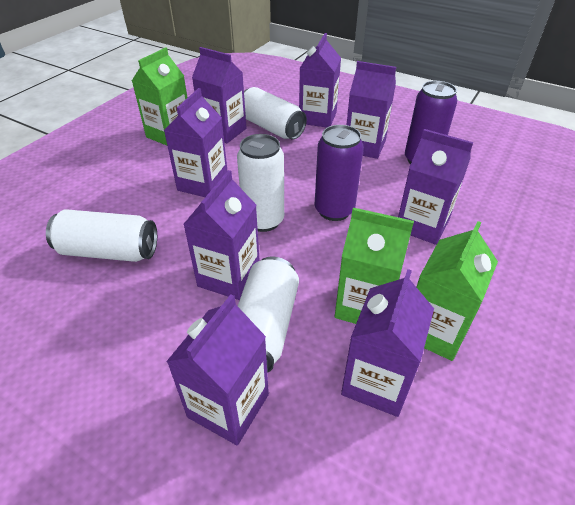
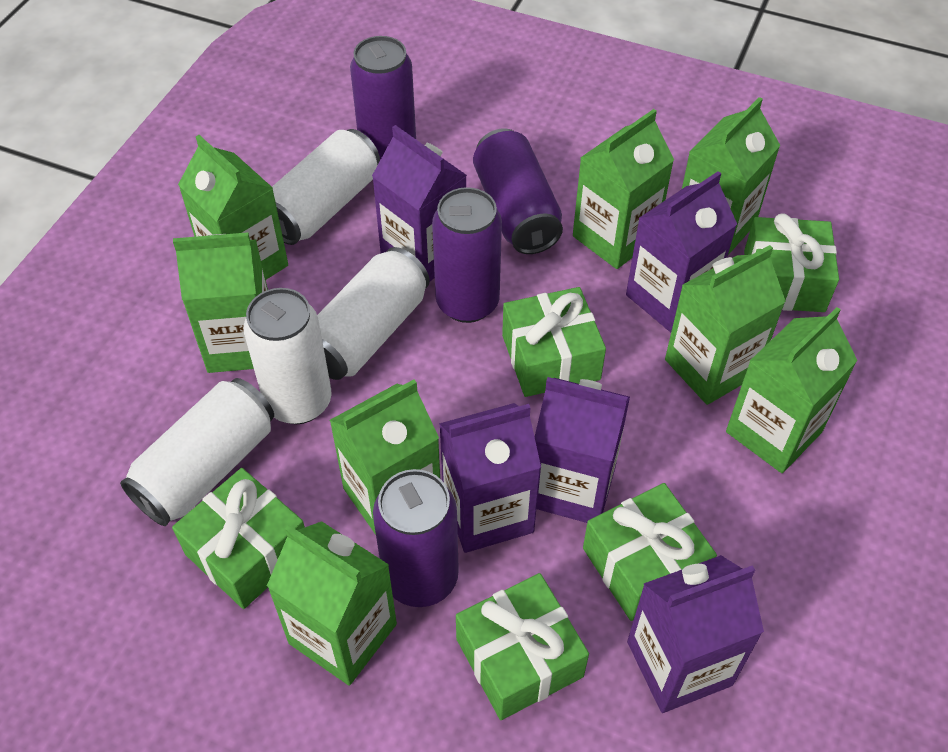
green carton: [132,47,187,145] [335,208,414,324] [417,221,498,361] = 3 -> [173,232,268,373] [178,135,288,280] [267,521,397,686] [329,379,440,535] [573,109,674,269] [665,245,786,405] [682,97,781,255] [726,307,858,473] = 8
green gift: none = 0 -> [172,468,305,609] [456,573,589,720] [502,287,606,397] [583,483,717,621] [744,213,839,312] = 5
purple can: [315,125,364,221] [405,81,457,164] = 2 -> [350,36,416,160] [373,469,459,607] [432,187,502,323] [473,128,563,254] = 4
purple carton: [164,88,228,197] [166,294,269,445] [183,170,260,300] [192,47,246,143] [299,33,341,128] [341,269,434,417] [347,61,396,159] [398,129,473,245] = 8 -> [372,125,467,281] [439,403,541,553] [535,377,630,523] [626,171,737,332] [627,555,764,713] = 5

